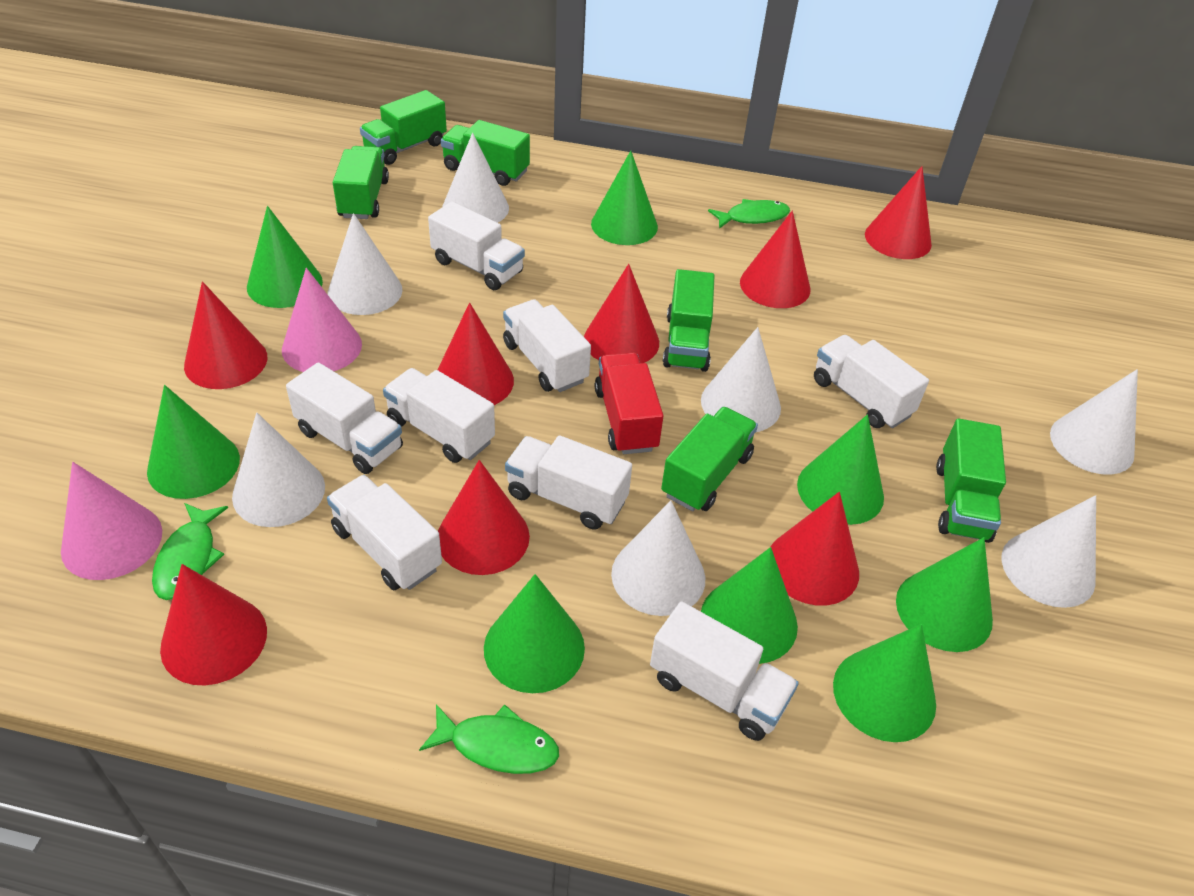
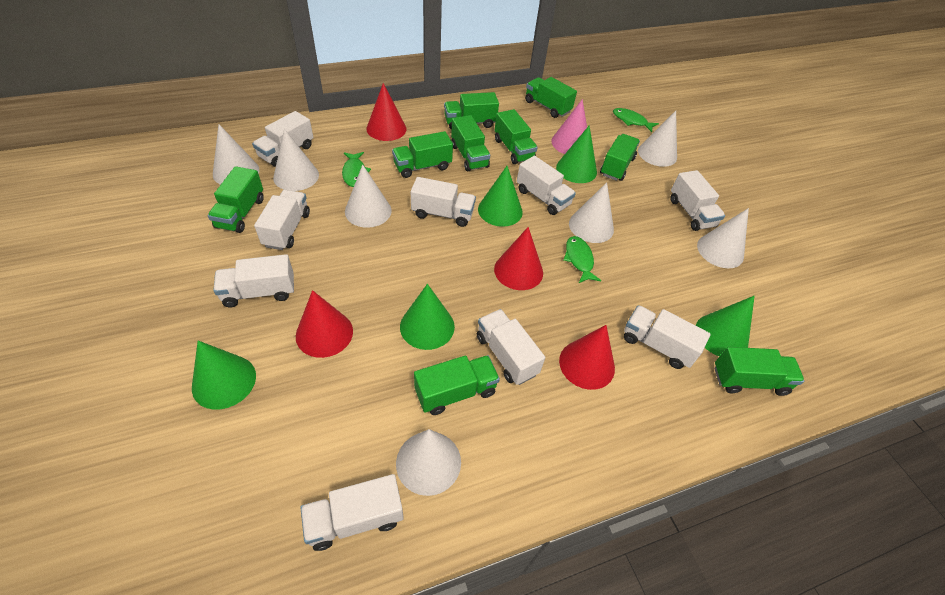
green cone: [147,385,240,499] [247,206,323,308] [484,574,585,693] [591,151,658,245] [701,547,798,664] [797,415,884,525] [833,624,936,742] [896,537,993,652] = 8 -> [192,341,256,410] [400,284,455,350] [478,166,523,227] [556,125,597,183] [696,296,755,356] = 5
green truck: [333,146,389,219] [360,90,447,165] [441,120,530,186] [661,407,758,511] [663,269,714,372] [936,418,1006,543] = 6 -> [208,166,264,233] [392,131,453,178] [414,355,500,415] [444,92,499,130] [451,115,490,171] [495,109,538,164] [525,77,577,118] [600,134,640,181] [714,347,804,396] = 9
pink cone: [61,462,162,580] [282,268,362,372] = 2 -> [551,99,587,154] = 1
red cone: [160,564,267,685] [184,281,267,389] [438,303,514,405] [438,460,530,575] [584,264,659,363] [740,211,810,308] [770,492,859,606] [865,166,932,259] = 8 -> [296,290,353,358] [367,83,406,141] [494,227,543,290] [559,325,615,390] = 4
red truck: [595,353,664,454] = 1 -> none = 0
white truck: [286,362,403,474] [327,475,442,590] [383,368,495,463] [428,201,525,290] [503,299,591,392] [505,435,632,530] [650,602,799,741] [814,335,929,428] = 8 -> [213,254,294,307] [252,111,313,167] [254,190,310,250] [300,474,404,551] [410,177,476,227] [477,309,545,385] [517,156,576,215] [624,305,711,369] [670,170,725,231] = 9

